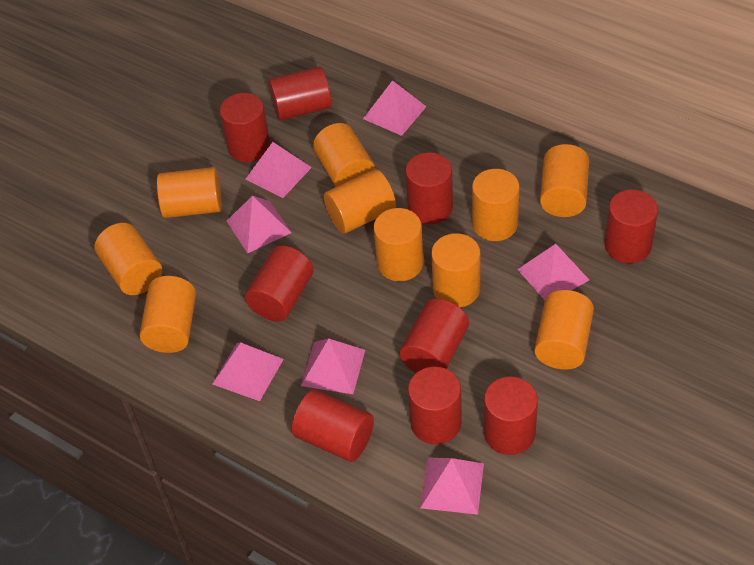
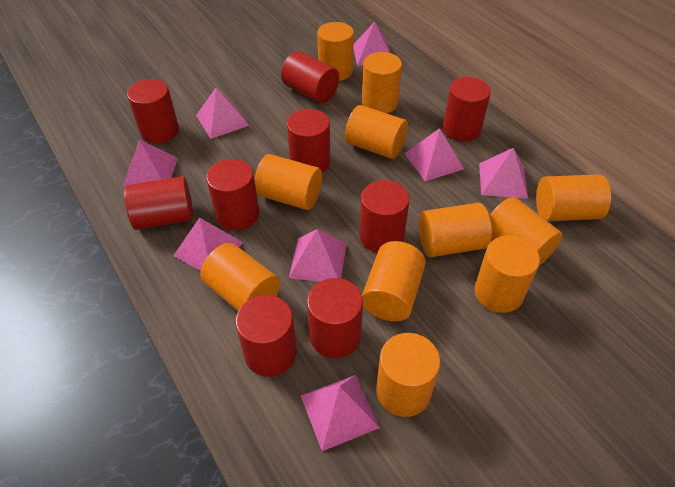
orange cylinder: [94,223,162,295] [140,276,196,353] [157,167,222,218] [313,123,375,187] [324,169,396,234] [373,208,424,281] [431,233,481,308] [472,169,520,241] [534,290,594,370] [540,144,589,217] = 10 -> [200,243,280,311] [254,154,322,210] [317,22,354,81] [345,105,408,159] [362,52,402,113] [362,241,426,321] [376,333,440,417] [419,203,492,257] [474,235,540,313] [489,197,562,265] [536,174,611,221] = 11
pink pyramid: [213,342,284,401] [227,196,292,253] [246,142,312,198] [301,338,365,394] [363,80,427,136] [420,458,484,515] [517,244,589,300] = 7 -> [123,139,178,187] [173,217,243,271] [196,88,249,139] [289,229,347,282] [301,375,380,451] [354,22,391,66] [404,128,464,182] [479,148,528,199] = 8

